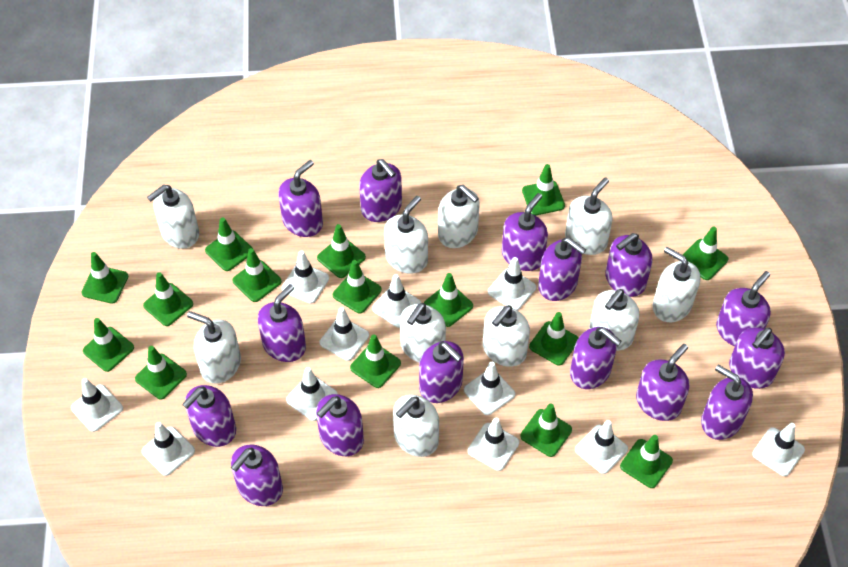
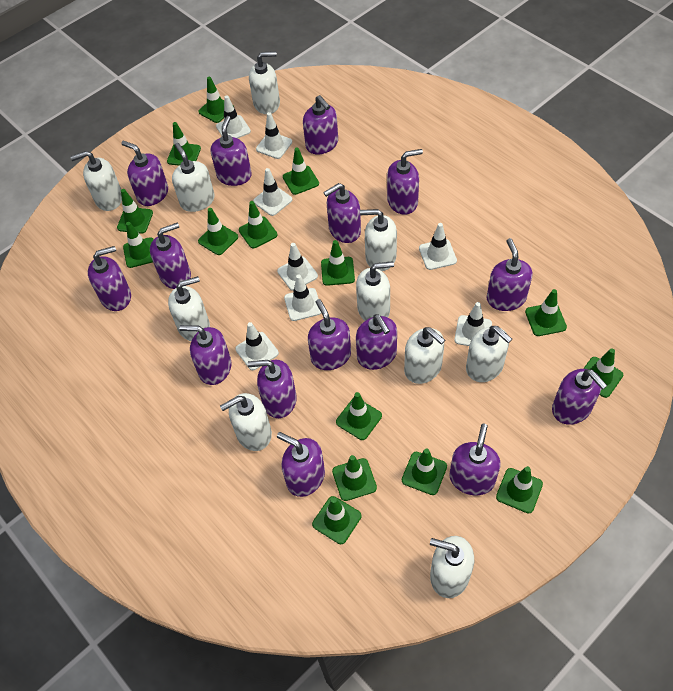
white traffic cone: [71,378,123,432] [142,422,195,476] [282,251,329,304] [286,367,338,421] [320,307,369,361] [372,274,421,328] [464,362,515,415] [468,418,519,471] [488,257,536,310] [575,420,628,474] [752,423,805,476] = 11 -> [216,95,251,139] [235,322,279,370] [253,168,292,216] [256,112,292,159] [277,243,318,291] [284,274,321,321] [419,223,457,270] [454,302,492,346] = 8

